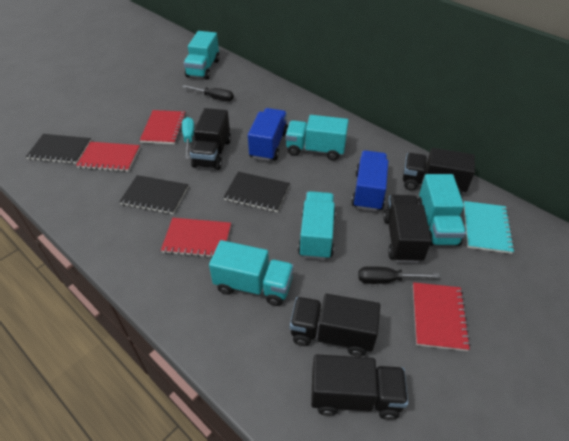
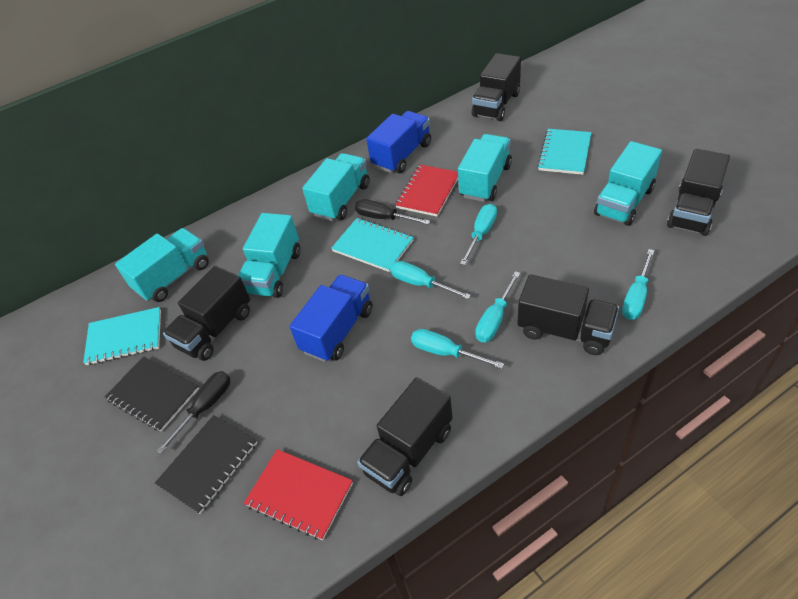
black notebook: [26,134,91,164] [119,175,188,214] [223,172,290,212] = 3 -> [105,356,199,432] [155,415,257,514] = 2
red notebook: [76,142,140,172] [140,110,186,144] [161,218,231,258] [413,282,470,351] = 4 -> [244,449,353,540] [395,165,458,217] = 2
turquoise notebook: [464,201,515,254] = 1 -> [83,307,161,365] [331,218,414,272] [537,129,592,175] = 3
turquoise screwdriver: [182,117,194,159] = 1 -> [390,261,471,299] [411,329,504,369] [460,204,497,265] [475,271,520,342] [622,249,654,320] = 5

